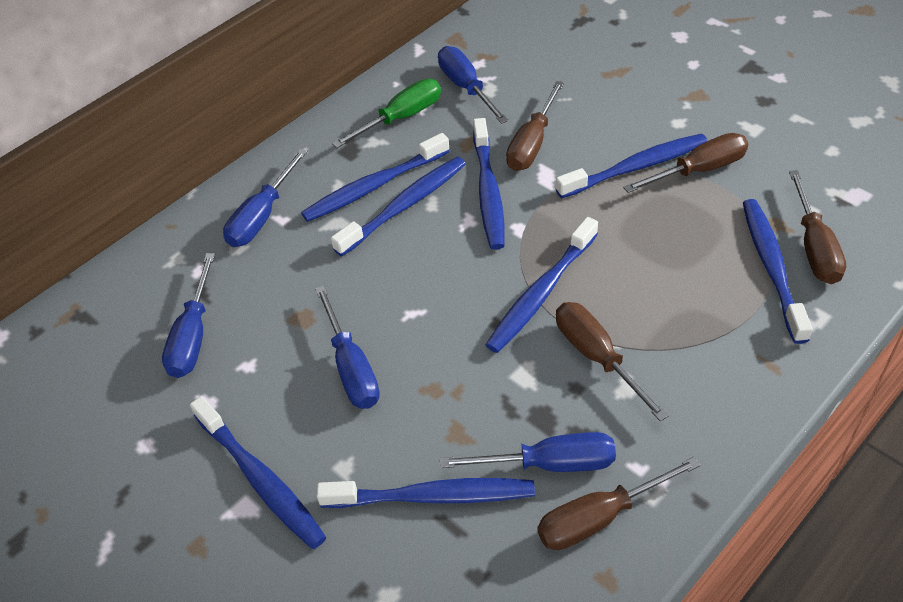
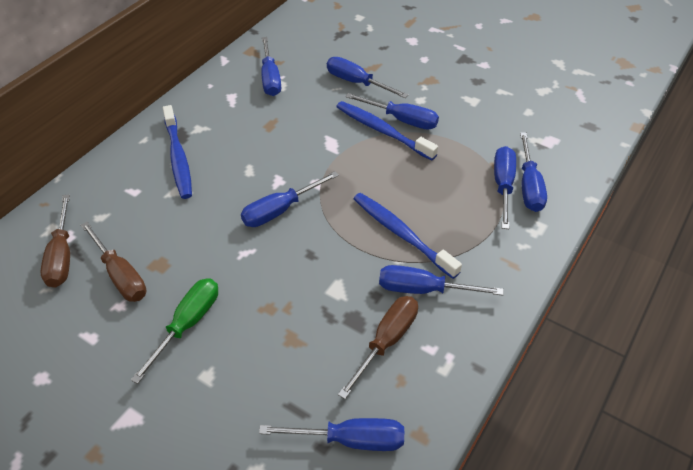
blue screwdriver: [162,253,215,378] [223,149,307,247] [315,286,380,409] [438,46,509,124] [440,432,616,472] = 5 -> [241,171,339,227] [259,418,404,451] [261,37,281,96] [327,57,408,98] [346,93,439,130] [379,265,504,296] [494,146,516,229] [520,132,547,212] = 8
blue toothbrush: [190,396,326,549] [301,133,450,222] [316,478,535,508] [331,157,466,256] [473,118,505,250] [486,217,598,353] [556,133,708,198] [743,199,813,344] = 8 -> [163,105,192,199] [336,101,438,161] [353,193,462,279] = 3
brown screwdriver: [506,81,564,171] [537,457,701,550] [556,302,669,421] [623,133,749,193] [789,170,846,284] = 5 -> [41,194,70,288] [81,222,146,302] [338,296,418,399] = 3

